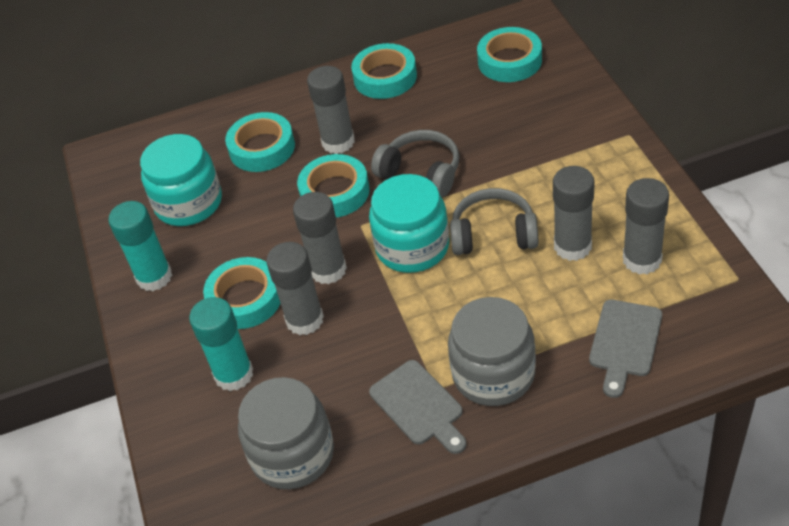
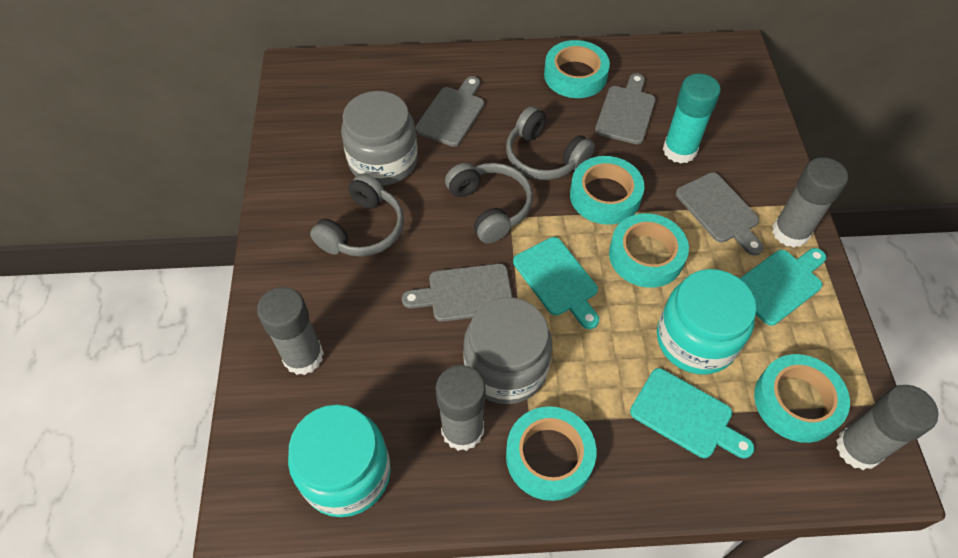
grey cutting board: [369,360,466,454] [589,299,662,398] = 2 -> [402,264,513,322] [415,76,484,147] [595,73,656,144] [676,172,764,256] = 4
grey glue stick: [266,242,324,335] [293,192,347,284] [307,66,355,154] [553,166,595,261] [623,178,669,275] = 5 -> [257,287,324,375] [435,365,486,451] [772,157,848,248] [836,385,938,470] = 4
grey headphones: [371,130,460,197] [450,188,538,255] = 2 -> [310,173,404,257] [445,163,533,243] [506,106,595,180] = 3
turquoise cutting board: none = 0 -> [513,237,599,329] [630,368,755,458] [739,248,826,326] = 3
turquoise glue stick: [108,201,172,291] [189,297,253,391] = 2 -> [663,73,721,164] = 1

